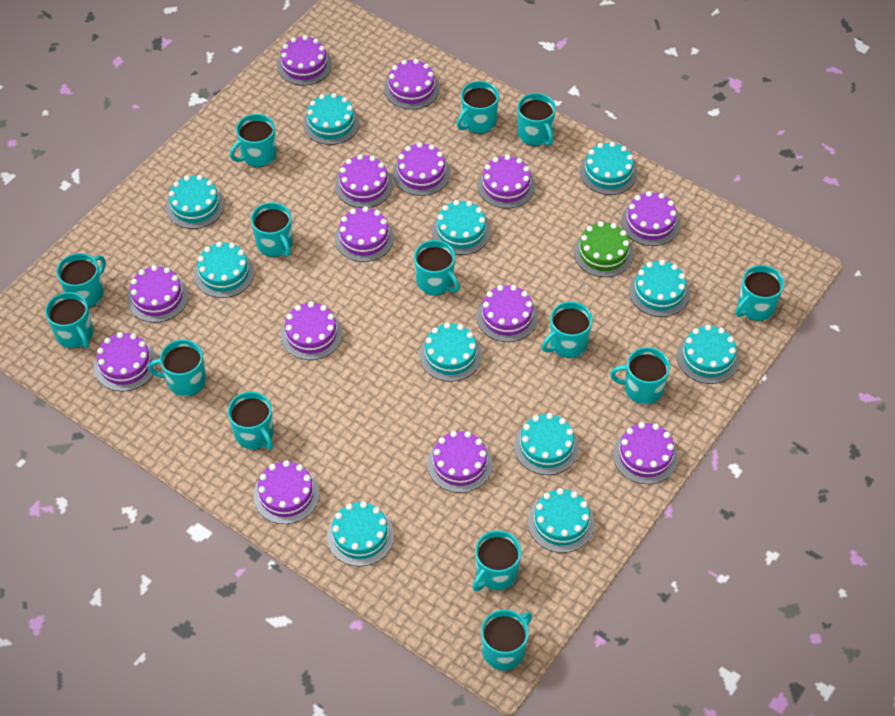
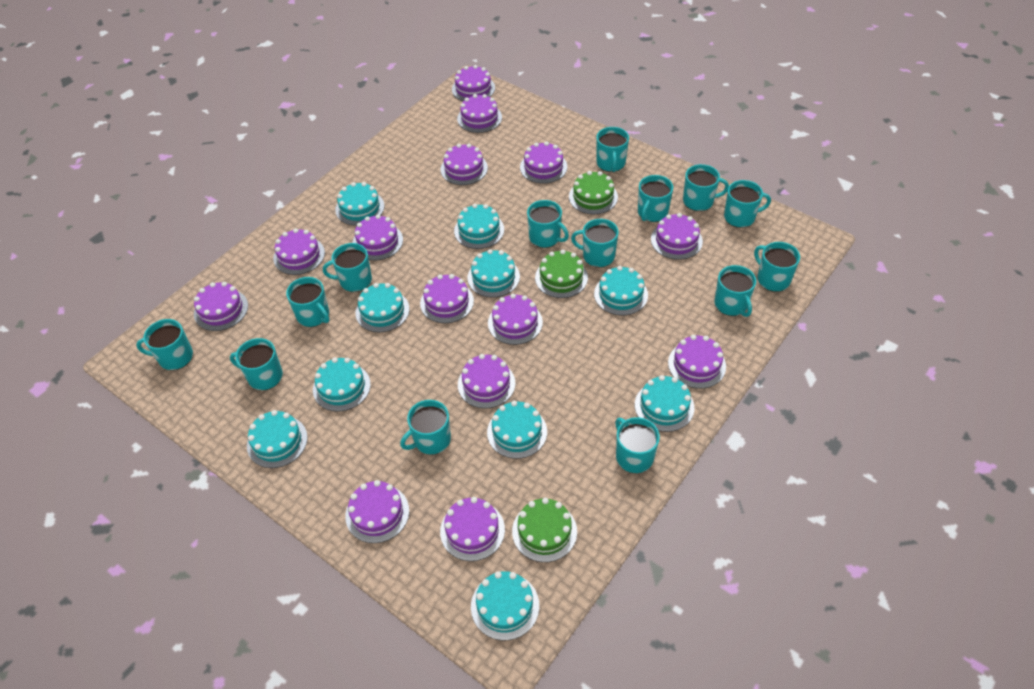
green cake: [574,221,634,277] = 1 -> [512,498,577,562] [535,250,588,298] [569,171,618,214] = 3
turquoise cake: [166,175,225,229] [194,242,255,298] [303,93,360,145] [327,501,394,567] [419,323,482,382] [432,200,491,255] [514,413,579,475] [528,488,595,553] [580,142,638,195] [629,260,690,317] [677,325,740,384] = 11 -> [247,410,308,468] [313,357,371,412] [335,182,384,226] [355,283,409,332] [454,204,504,249] [467,249,520,298] [471,571,539,640] [487,401,547,459] [594,266,648,315] [635,375,694,432] = 10

